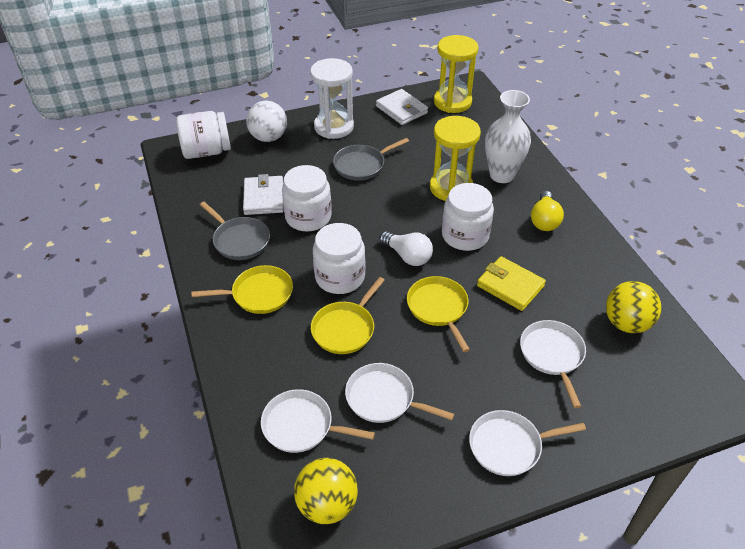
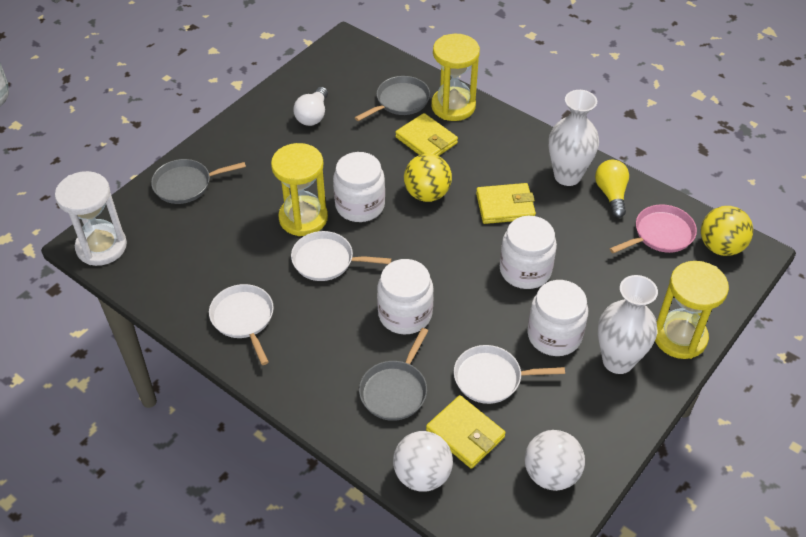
grey pan: [200,202,270,260] [333,138,409,181] = 2 -> [151,159,246,204] [355,76,430,121] [359,328,428,421] = 3
pink pan: none = 0 -> [610,204,697,253] = 1
white ball: [246,101,287,142] = 1 -> [393,431,453,492] [525,430,585,491] = 2
white pan: [261,389,375,453] [345,363,454,423] [469,410,586,476] [520,320,586,408] = 4 -> [209,284,274,365] [291,231,392,281] [454,345,565,404] = 3
white vase: [485,90,531,183] = 1 -> [549,90,599,186] [598,275,658,374] = 2
white wallet: [243,174,284,215] [376,89,428,125] = 2 -> none = 0
yellow hourglass: [430,116,481,201] [434,35,478,113] = 2 -> [271,143,328,236] [431,34,480,121] [655,261,729,359] = 3
yellow pan: [192,265,293,314] [311,277,385,354] [407,276,470,352] = 3 -> none = 0
yellow wallet: [477,256,546,311] = 1 -> [395,113,458,156] [426,395,506,469] [476,183,536,224] = 3

